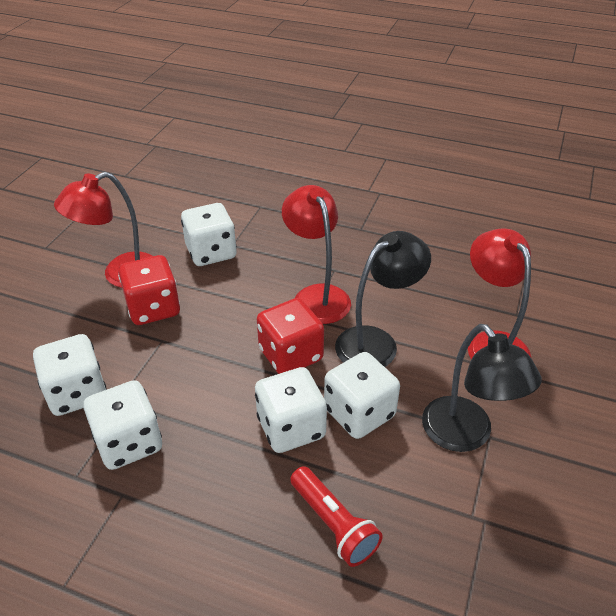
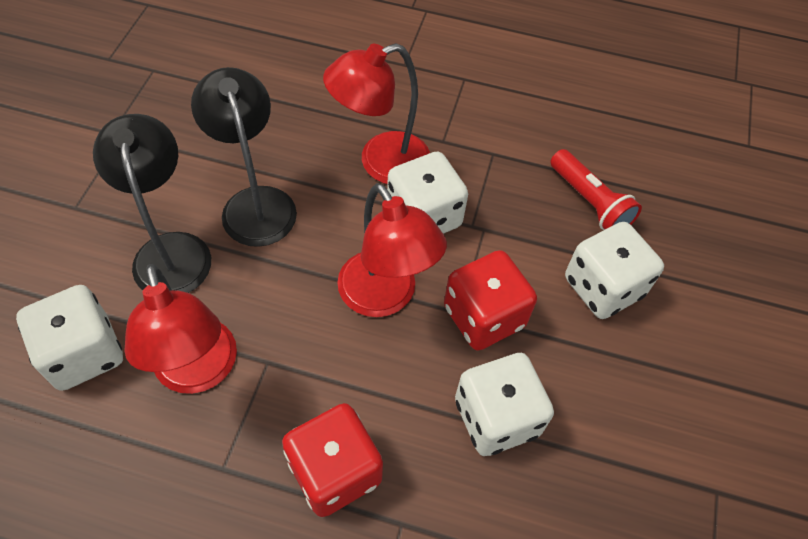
white dice: [33,334,107,416] [84,380,162,470] [181,203,237,266] [255,367,327,453] [324,352,400,439] = 5 -> [16,285,123,391] [387,151,468,234] [455,353,554,456] [565,222,664,319] = 4

